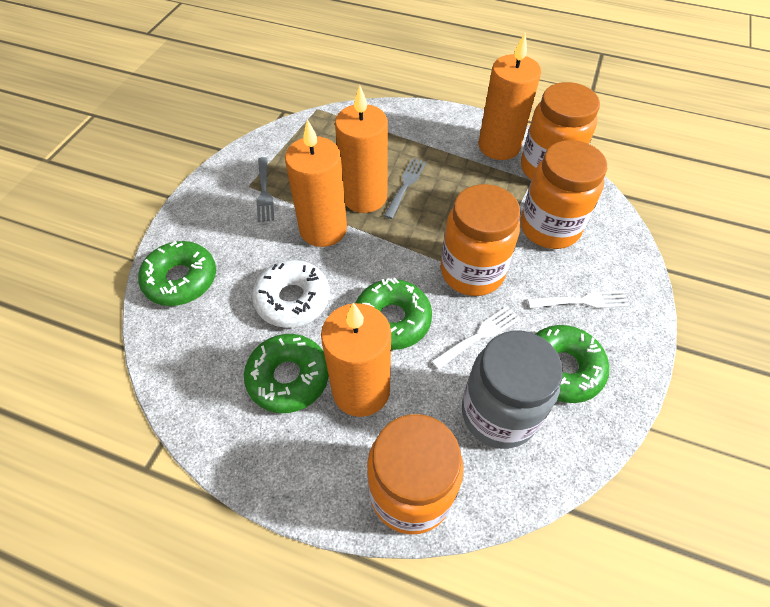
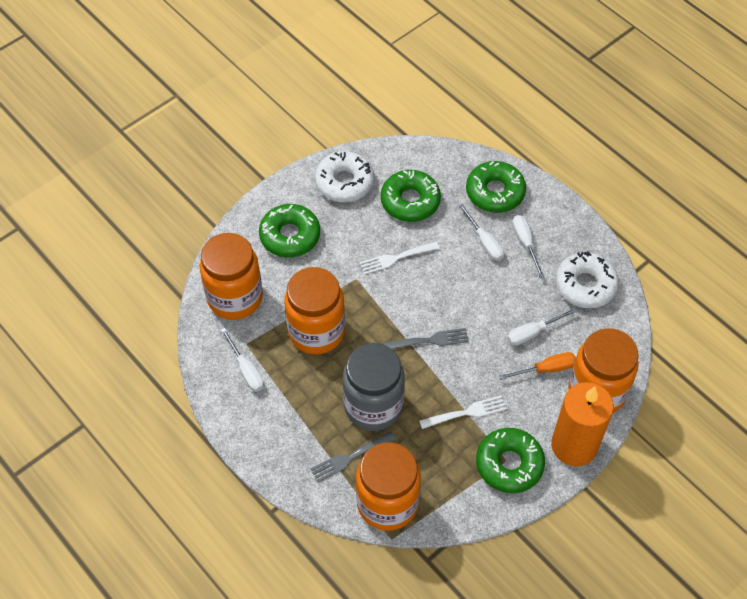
orange candle: [285,119,347,247] [321,303,391,417] [335,85,388,213] [478,33,541,160] = 4 -> [551,382,614,466] = 1
orange screwdriver: none = 0 -> [499,352,576,380] = 1
white donut: [252,260,330,328] = 1 -> [315,151,374,202] [555,251,619,308] = 2
white screwdriver: none = 0 -> [221,328,264,392] [459,204,504,261] [507,308,577,346] [512,215,545,278] = 4

